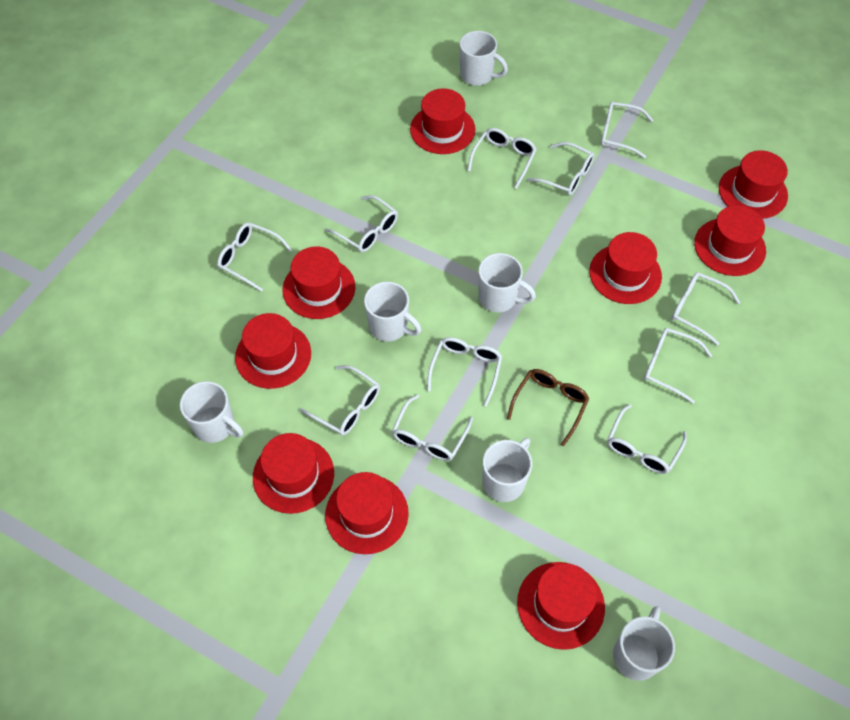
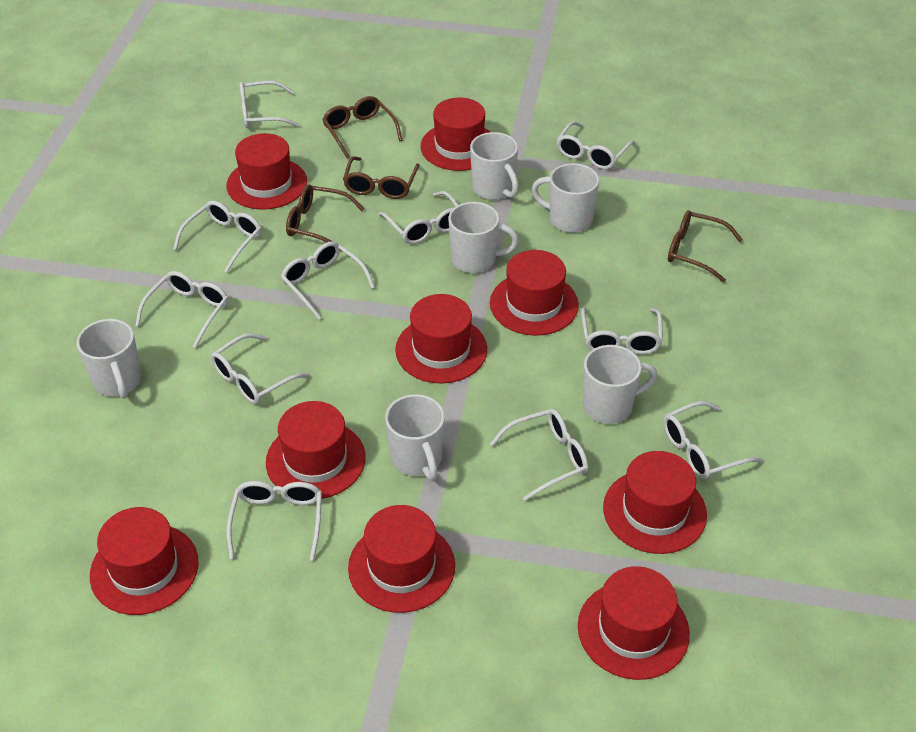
brown glasses: [507,369,590,446] = 1 -> [286,184,364,251] [322,96,402,159] [343,156,419,199] [668,210,742,282] = 4

